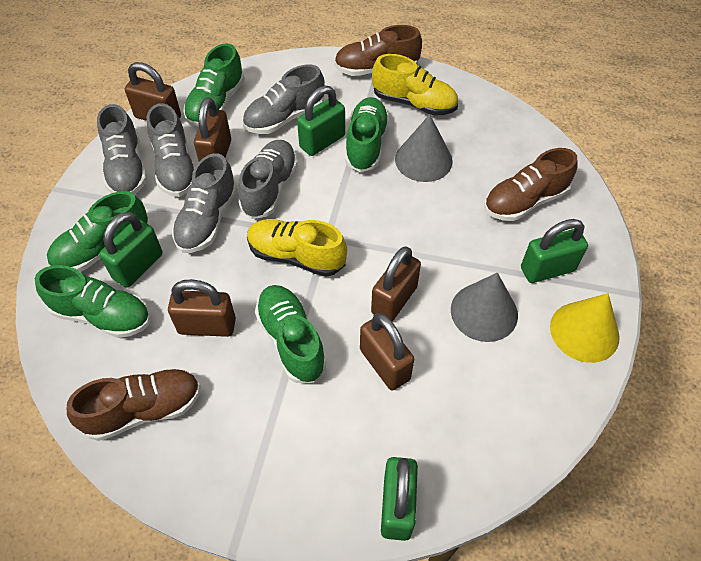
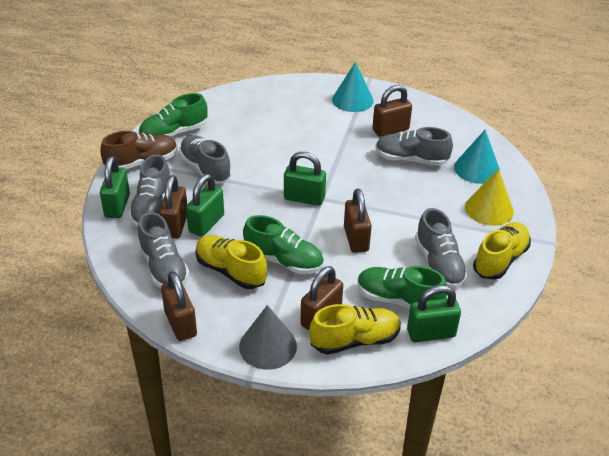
brown shoe: [67,368,201,441] [334,25,422,76] [484,148,578,221] = 3 -> [100,131,178,169] = 1
green shoe: [35,265,150,338] [47,191,148,272] [183,43,245,126] [255,285,327,383] [345,97,389,172] = 5 -> [139,93,208,137] [243,215,324,274] [358,266,447,309] = 3
grey cone: [395,114,453,182] [451,273,518,342] = 2 -> [239,305,297,370] = 1
turquoise cone: none = 0 -> [332,62,374,112] [454,130,500,184] = 2
yellow shoe: [247,219,347,277] [372,54,458,116] = 2 -> [195,235,267,289] [309,304,401,355] [473,222,531,280] = 3

